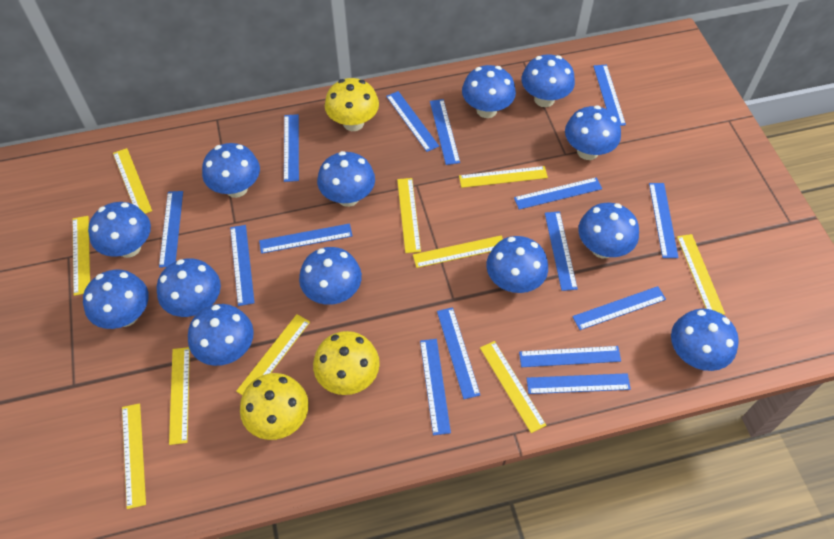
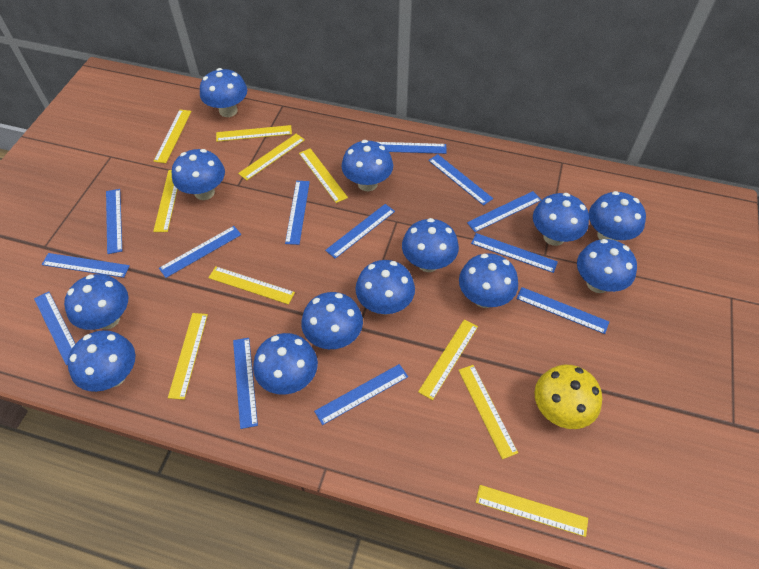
blue ruler: [159,191,183,268] [230,225,255,306] [259,223,353,254] [284,114,299,182] [386,91,439,152] [420,339,451,435] [430,99,460,165] [437,307,480,399] [514,177,602,210] [519,346,621,367] [526,373,631,394] [545,211,578,291] [572,286,666,330] [593,64,626,126] [649,183,679,258] = 15 -> [34,291,75,365] [42,253,130,278] [106,189,122,254] [159,226,241,278] [233,338,258,429] [285,181,310,245] [314,364,408,425] [325,204,395,259] [378,142,446,154] [428,154,493,206] [467,191,541,232] [471,233,558,273] [516,287,609,334] = 13
yellow mushroom: [240,373,309,440] [313,331,380,395] [325,78,379,131] = 3 -> [534,365,602,429] = 1

